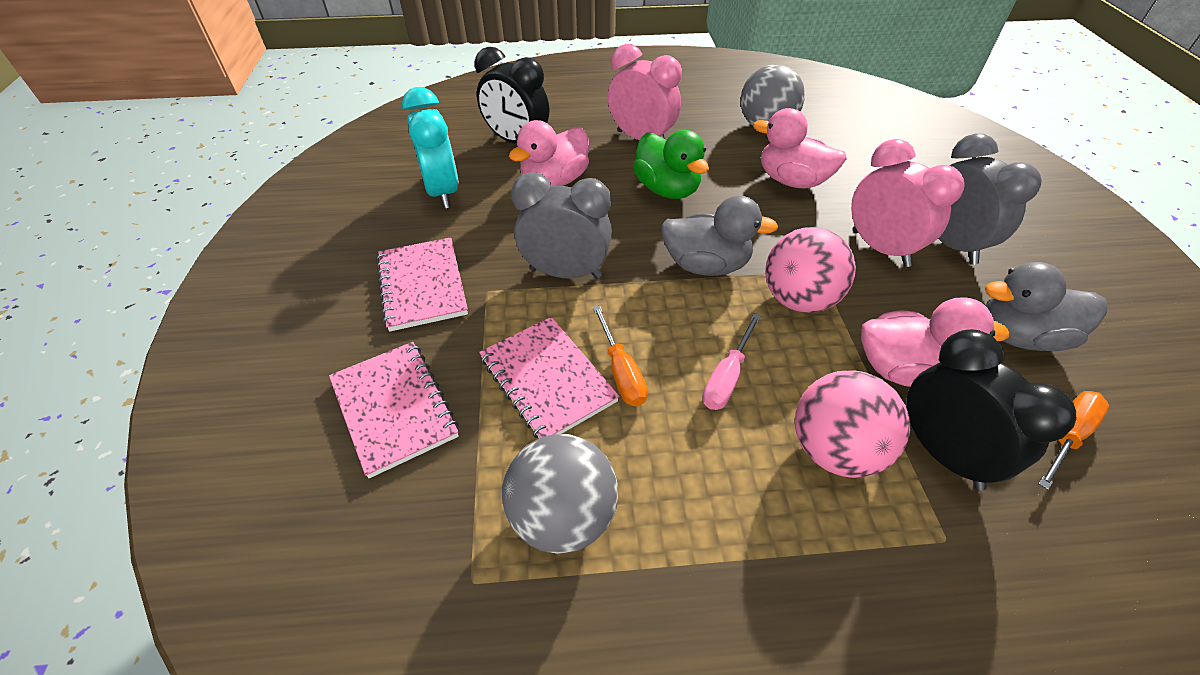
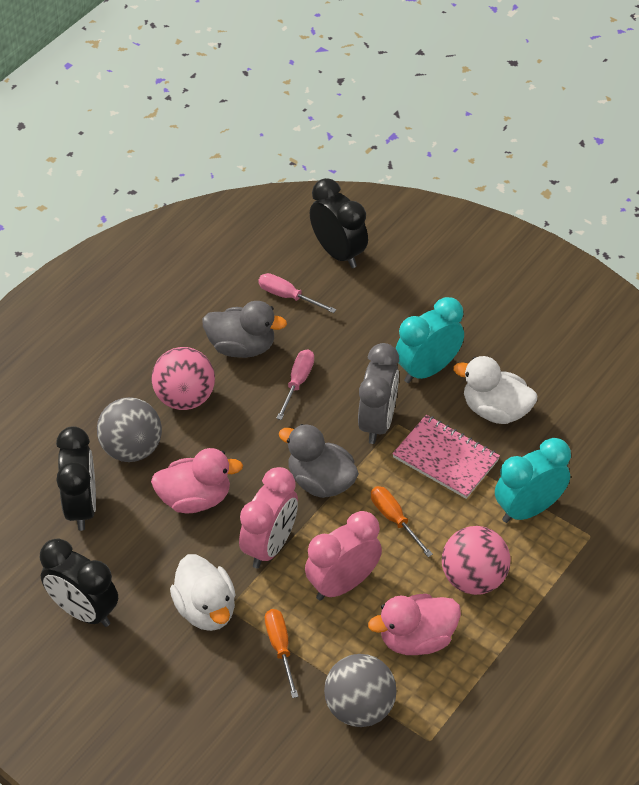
black clock: [475,47,549,143] [907,329,1076,491] = 2 -> [40,538,118,627] [56,426,96,531] [310,178,368,268] = 3
green duck: [633,130,709,199] = 1 -> none = 0
grey clock: [511,172,612,279] [938,134,1042,265] = 2 -> [358,343,399,444] = 1
pink duck: [509,120,589,187] [753,108,847,189] [861,298,1009,387] = 3 -> [151,448,243,513] [368,594,461,655] = 2
pink notebook: [329,342,459,478] [376,237,468,332] [479,317,619,438] = 3 -> [392,415,500,499] = 1
pink screwdriver: [702,314,761,410] = 1 -> [258,273,336,313] [276,349,314,420] = 2
turquoise clock: [402,87,459,209] = 1 -> [396,297,464,383] [495,438,571,523] = 2
white duck: none = 0 -> [170,554,235,631] [453,356,537,424] = 2

